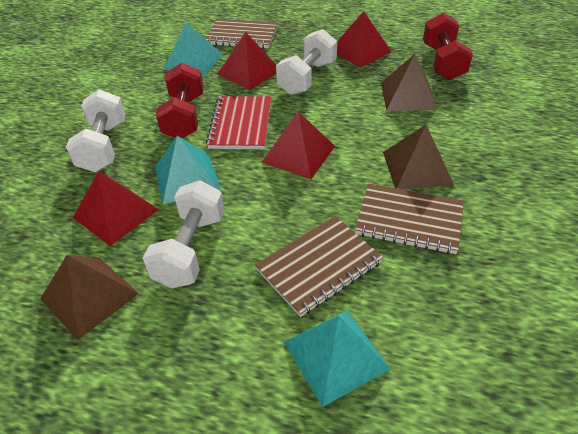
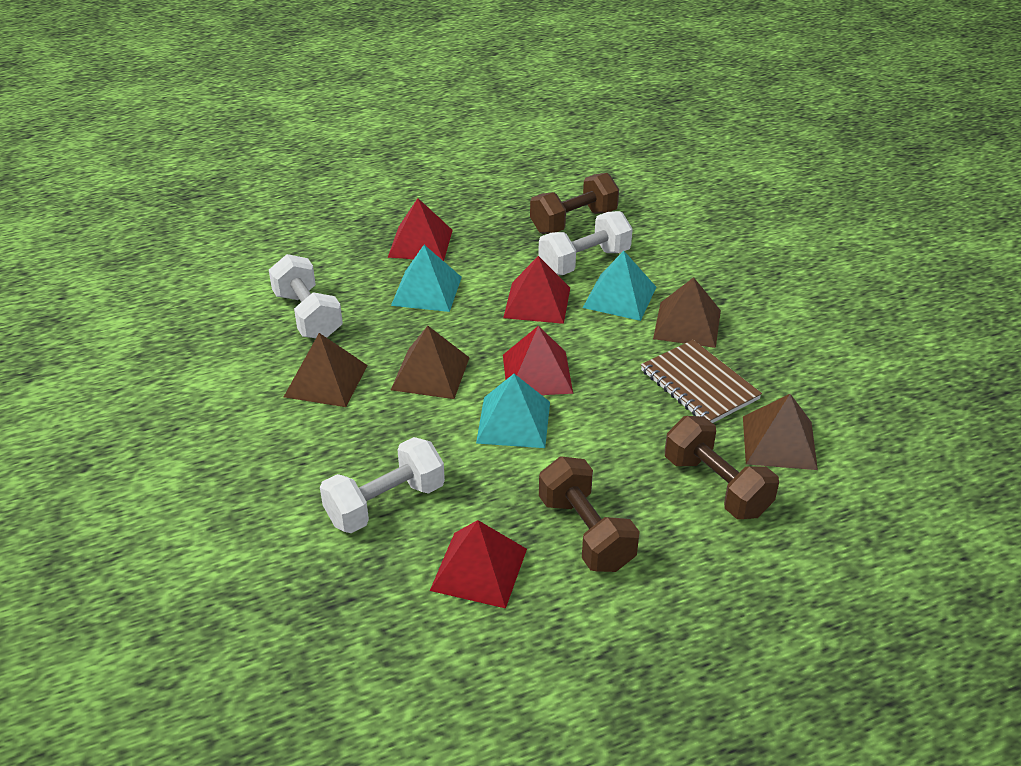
brown dumbbell: none = 0 -> [530,173,619,234] [539,456,640,572] [665,416,779,519] = 3
brown notebook: [205,19,278,49] [255,216,383,317] [355,183,464,254] = 3 -> [641,340,762,423] = 1
brown pyramid: [40,255,139,340] [381,54,437,111] [383,125,454,190] = 3 -> [284,333,368,407] [391,326,470,399] [653,277,721,348] [743,394,818,470] = 4
red dumbbell: [156,63,204,139] [423,13,473,80] = 2 -> none = 0
red notebook: [206,96,272,149] = 1 -> none = 0

